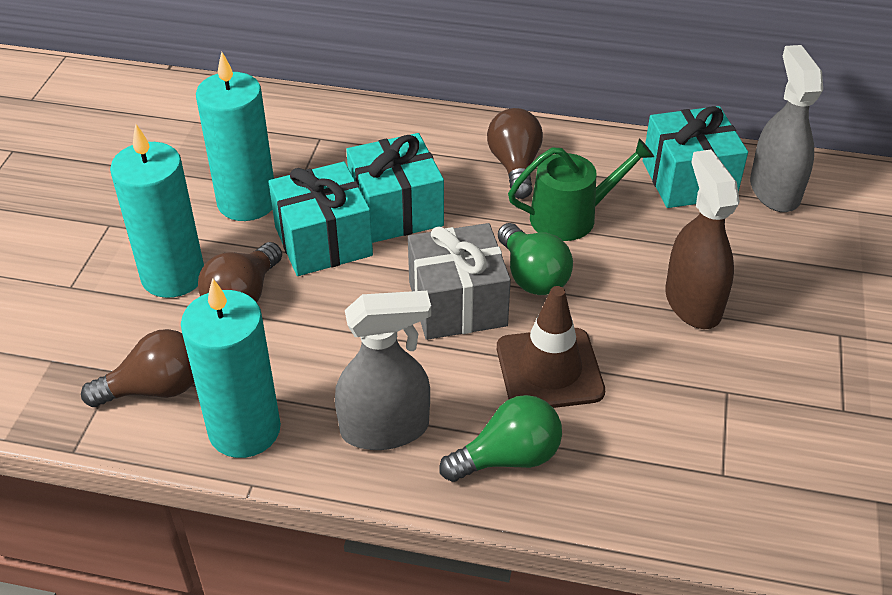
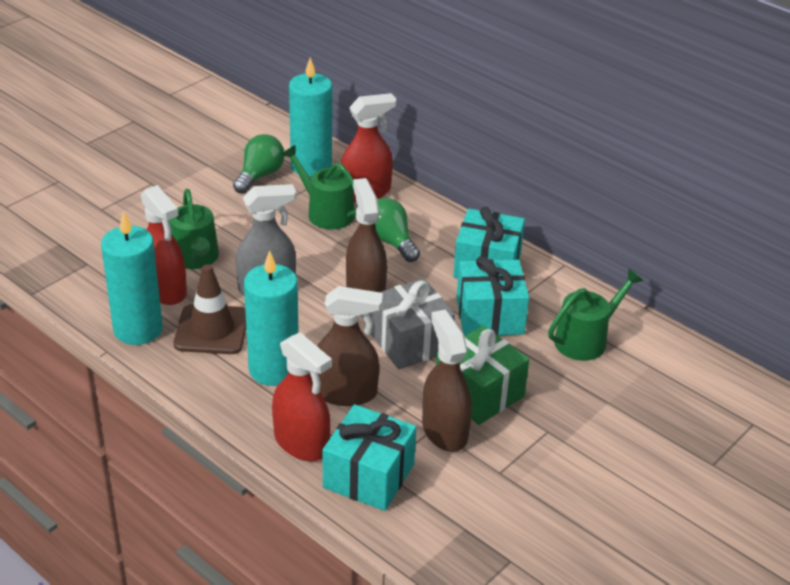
brown light bulb: [81,329,194,407] [198,242,282,302] [487,108,543,199] = 3 -> none = 0
brown spray bottle: [665,150,740,329] = 1 -> [317,286,383,406] [346,178,387,292] [422,309,472,452] = 3
green gift: none = 0 -> [436,325,529,425] = 1
green watering can: [508,138,654,241] = 1 -> [169,189,219,269] [281,145,356,230] [548,269,643,361] = 3
grey spray bottle: [335,291,431,450] [750,45,823,212] = 2 -> [235,184,296,295] = 1
red spray bottle: none = 0 -> [141,185,187,305] [272,332,332,461] [341,93,396,202] = 3

